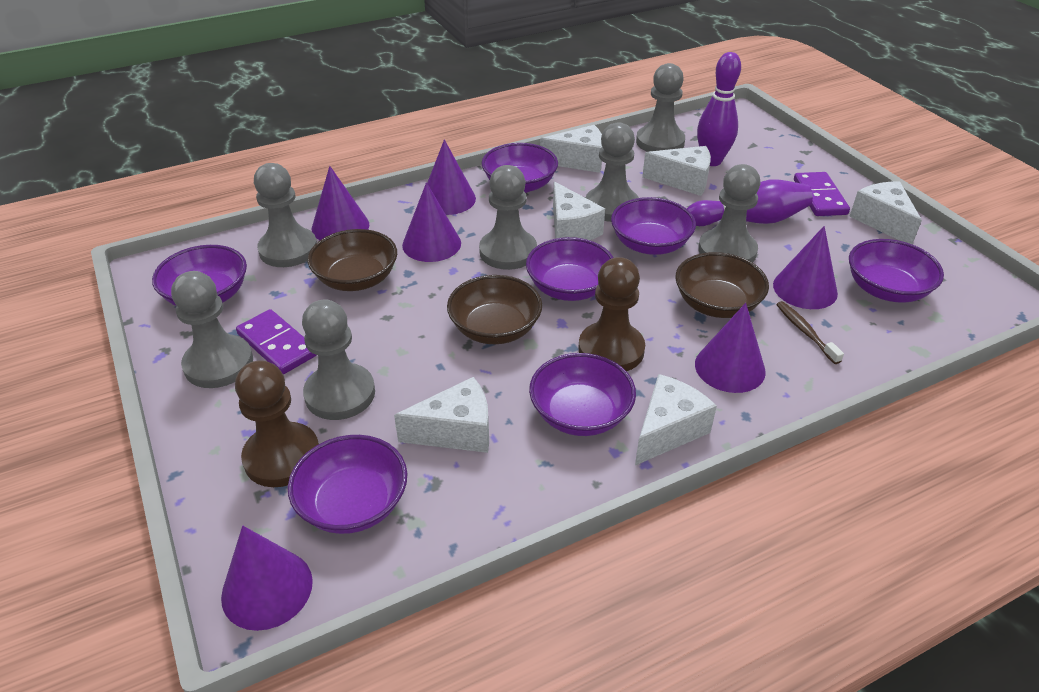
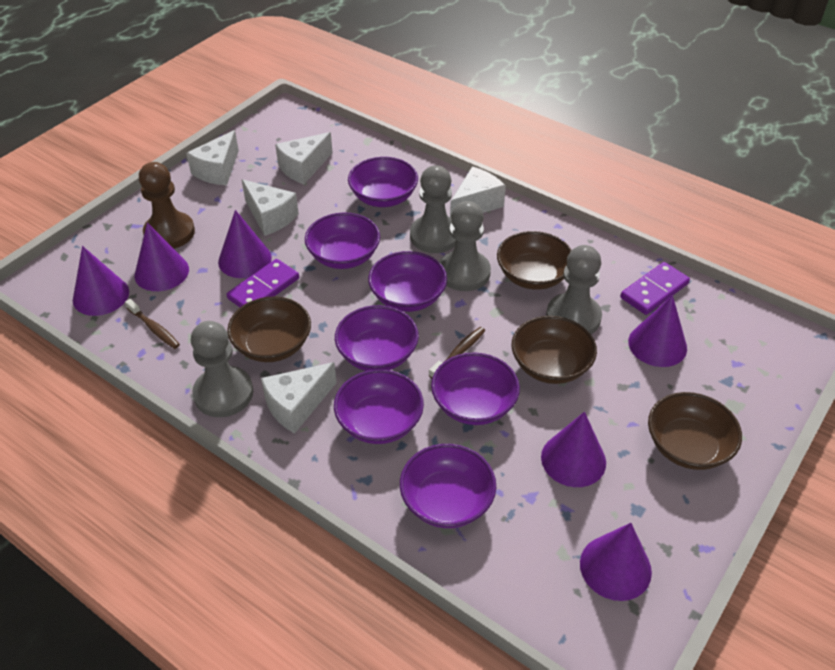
brown bowl: [308,229,397,291] [447,275,542,344] [675,252,769,318] = 3 -> [227,296,311,362] [497,231,571,290] [511,316,597,384] [648,392,742,470] = 4
brown pawn: [235,360,319,487] [578,257,645,371] = 2 -> [139,162,195,249] = 1
brown toothbrush: [776,301,844,364] = 1 -> [125,299,180,349] [429,327,485,379] = 2
grey pawn: [171,271,253,388] [254,163,317,267] [302,300,375,420] [479,165,537,270] [586,122,639,222] [636,63,685,152] [698,164,760,263] = 7 -> [191,321,253,417] [410,165,456,253] [440,201,491,291] [546,245,602,334] = 4
purple bowling pin: [687,180,813,226] [697,52,741,166] = 2 -> none = 0
white cheese: [394,377,489,453] [540,125,602,173] [553,181,605,240] [635,374,717,465] [642,146,711,196] [849,181,922,244] = 6 -> [186,130,239,185] [242,179,299,236] [261,362,337,433] [275,132,333,184] [450,166,506,218] = 5

